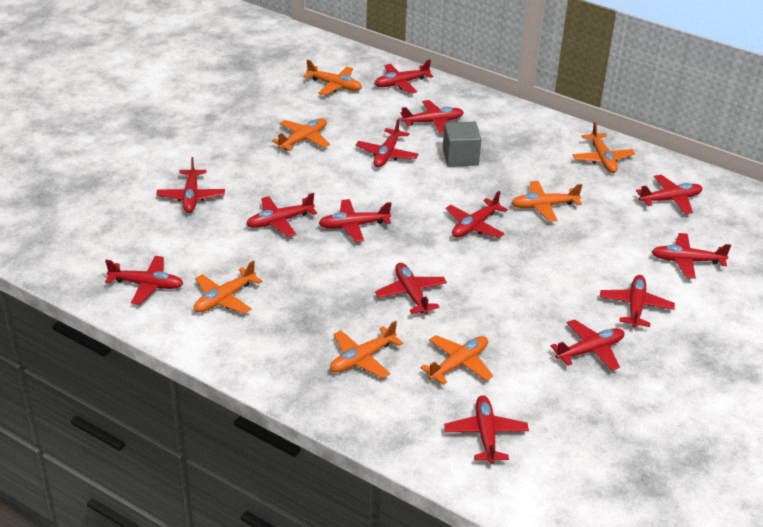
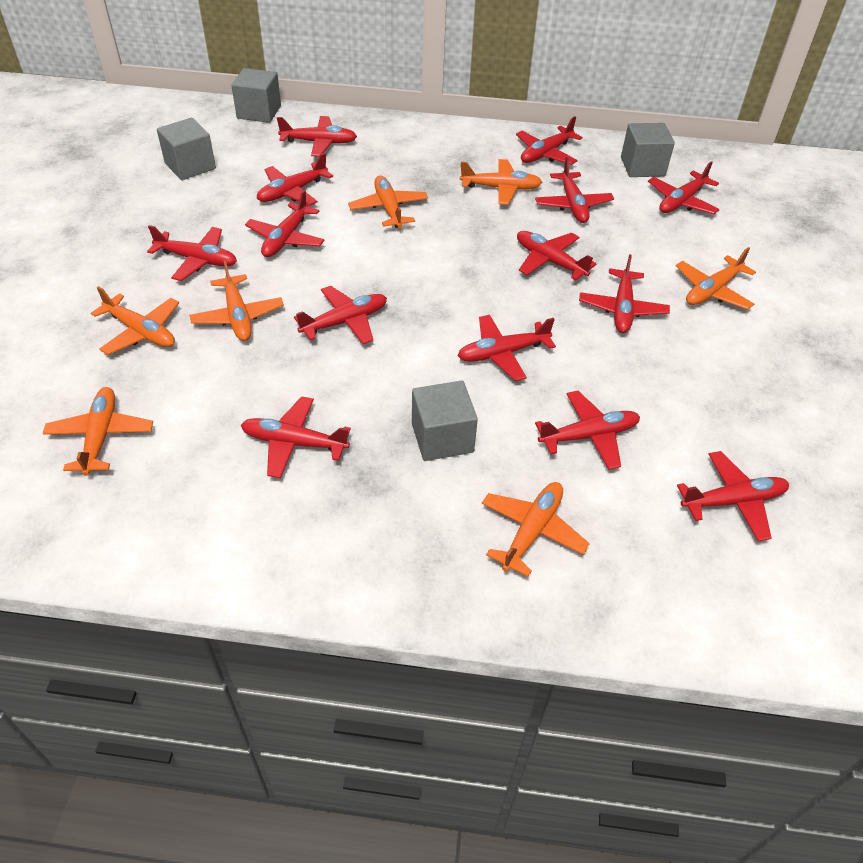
grey cube: [443,122,482,167] = 1 -> [157,118,216,180] [231,68,281,123] [412,381,478,461] [621,123,675,177] = 4

